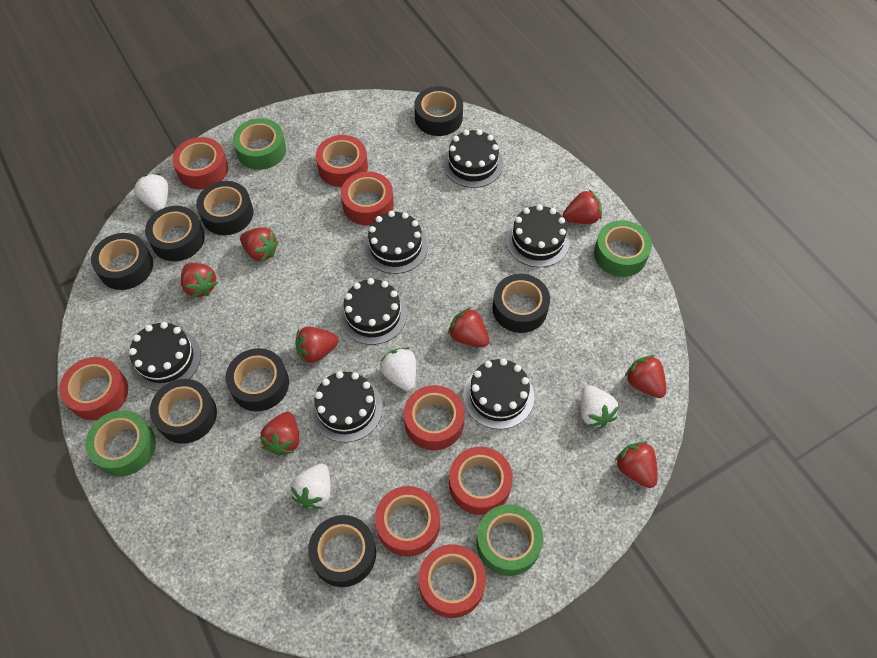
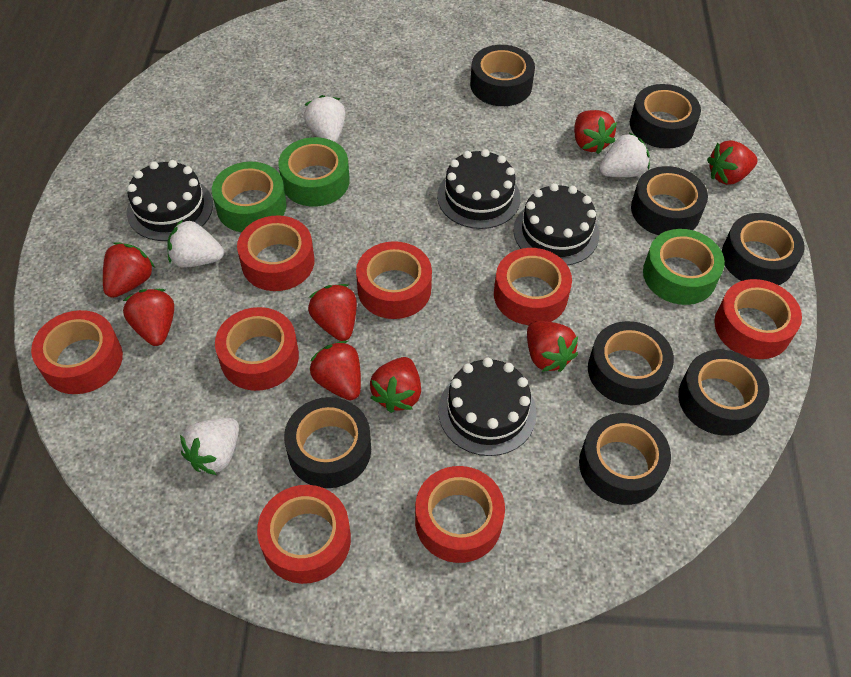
black cake: [129,322,201,391] [311,371,383,442] [340,278,407,345] [364,211,428,274] [443,129,503,188] [463,358,534,429] [506,204,570,267] = 7 -> [127,160,213,241] [437,149,521,229] [438,358,537,456] [513,183,599,266] = 4
green tape: [85,410,156,477] [233,118,286,170] [476,504,543,576] [594,220,652,277] = 4 -> [212,162,286,232] [278,137,350,207] [643,229,725,305] = 3

